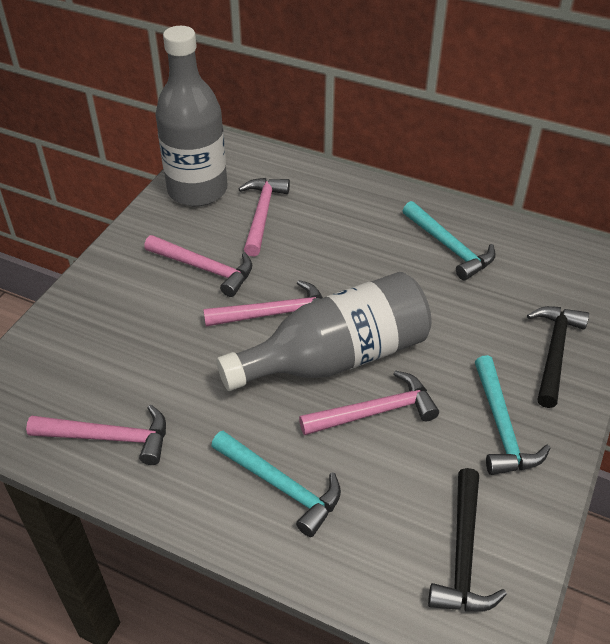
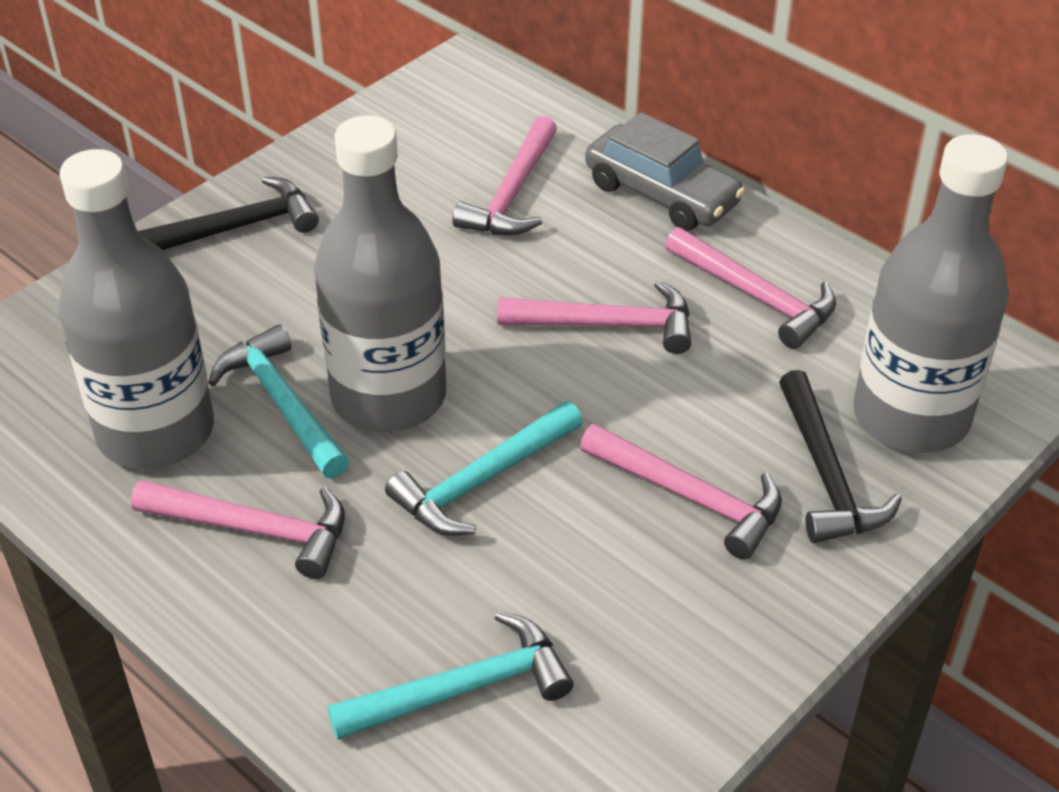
grey bottle: [155,26,227,206] [216,272,432,391] = 2 -> [58,149,214,469] [314,115,446,432] [853,134,1008,453] = 3
grey car: none = 0 -> [585,112,745,231] = 1

